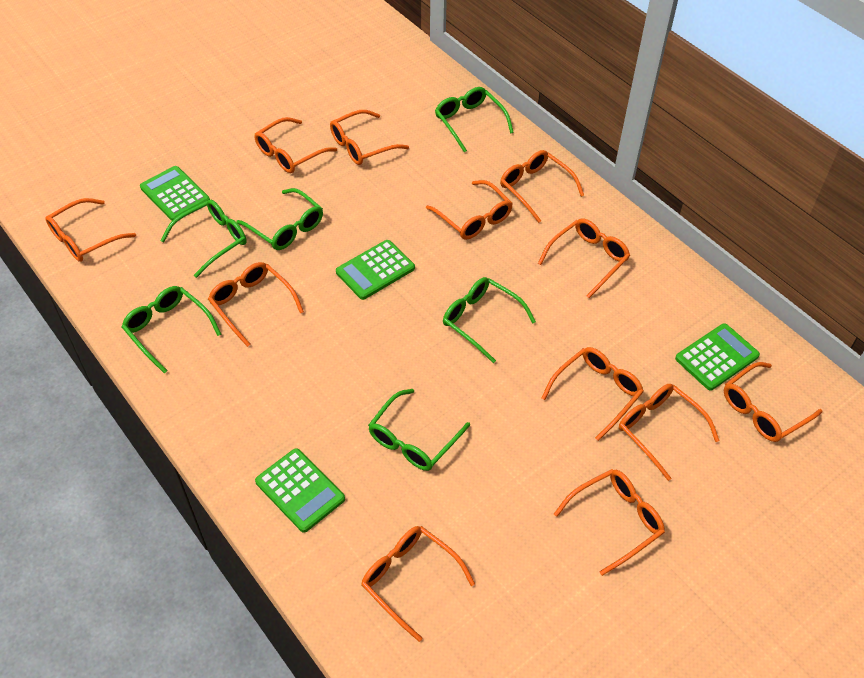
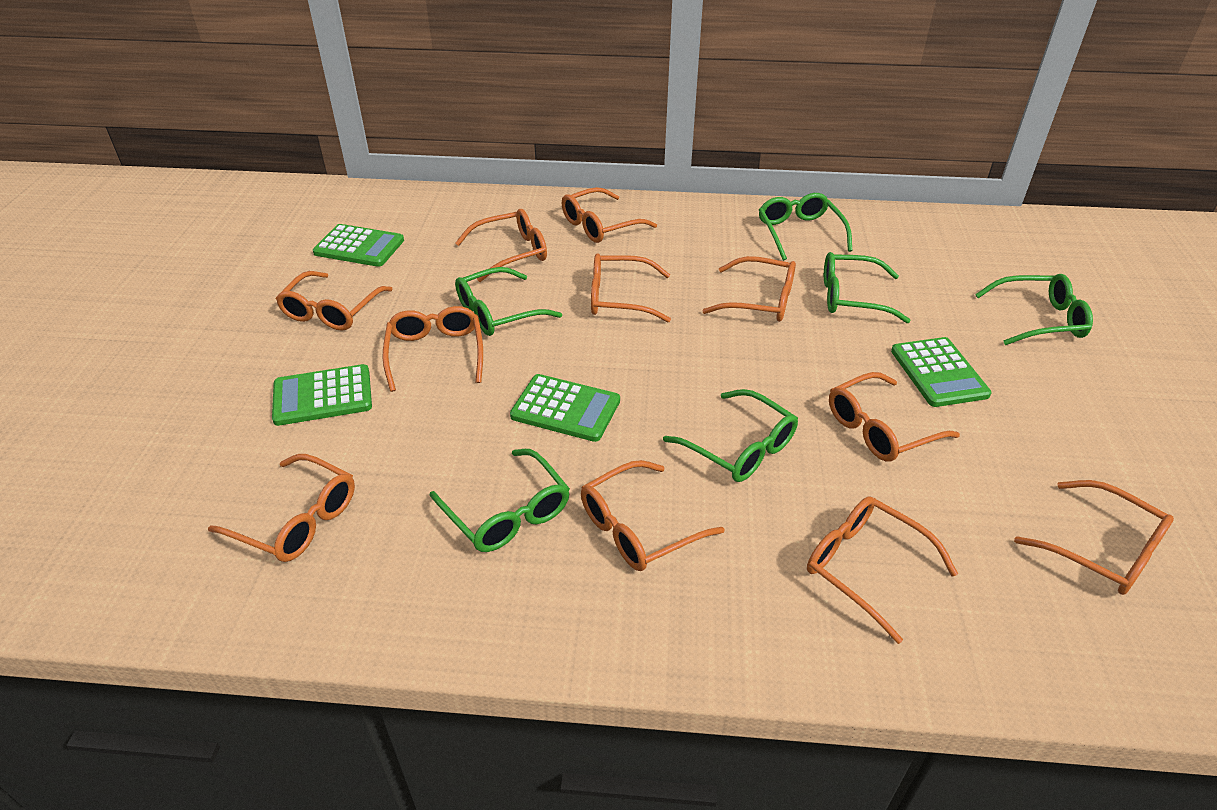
orange glasses: [45,198,136,262] [208,262,304,347] [254,117,337,173] [330,110,409,165] [361,526,475,642] [426,180,513,240] [500,150,584,223] [538,218,630,298] [541,347,644,441] [554,469,665,576] [619,384,720,481] [724,362,822,442] = 12 -> [208,454,355,562] [276,271,393,331] [383,306,483,392] [455,209,547,282] [562,187,657,243] [581,460,725,571] [591,253,671,322] [702,256,796,322] [807,497,958,644] [829,372,960,462] [1014,480,1174,595] = 11

